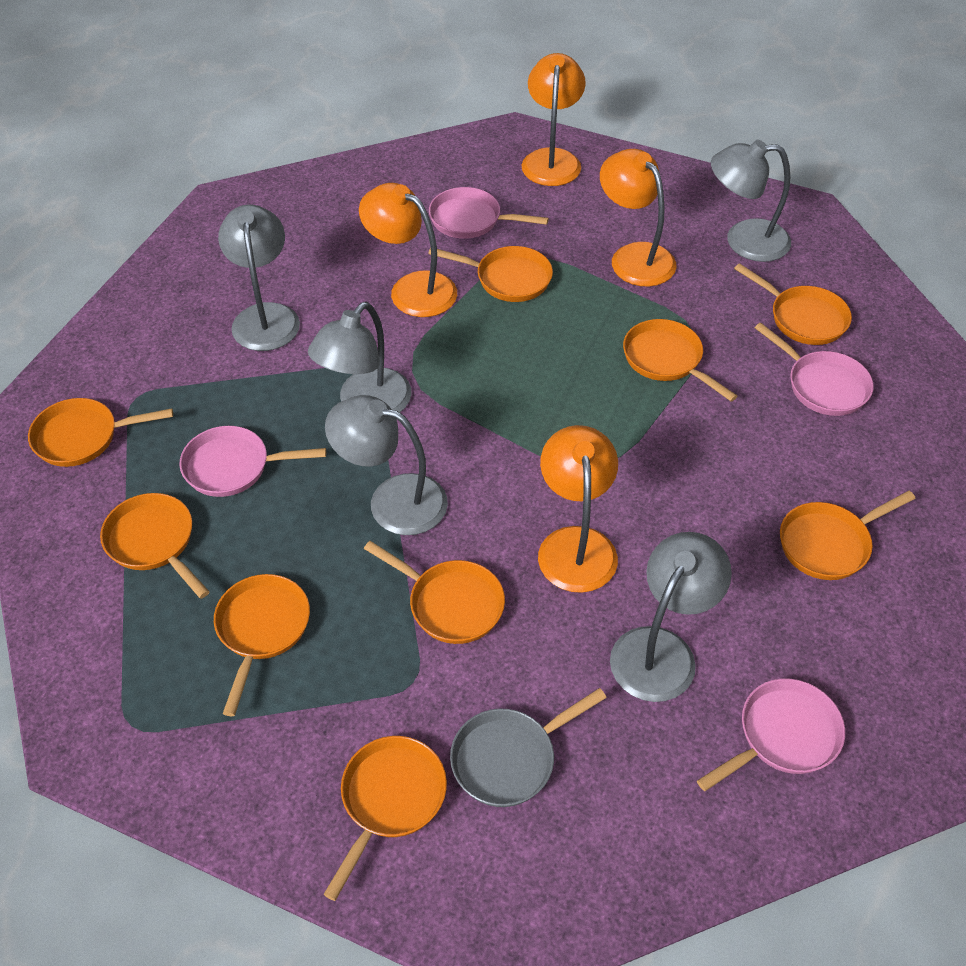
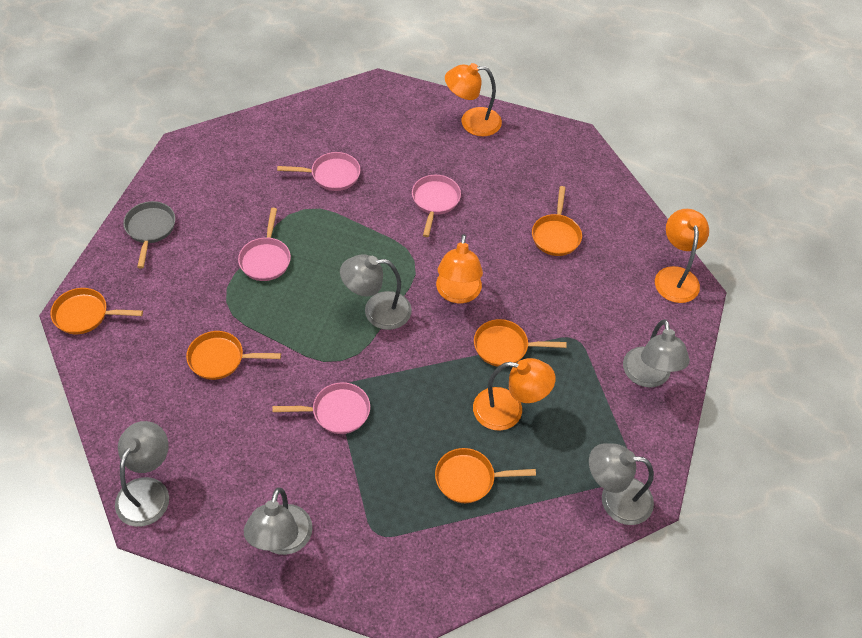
orange pan: [28,398,173,467] [100,493,210,599] [214,574,310,716] [323,736,447,901] [364,541,505,644] [428,246,553,302] [623,319,737,402] [734,263,852,345] [780,491,916,580] = 9 -> [51,288,143,334] [186,331,281,380] [435,448,536,503] [474,319,567,367] [532,186,582,256] = 5

